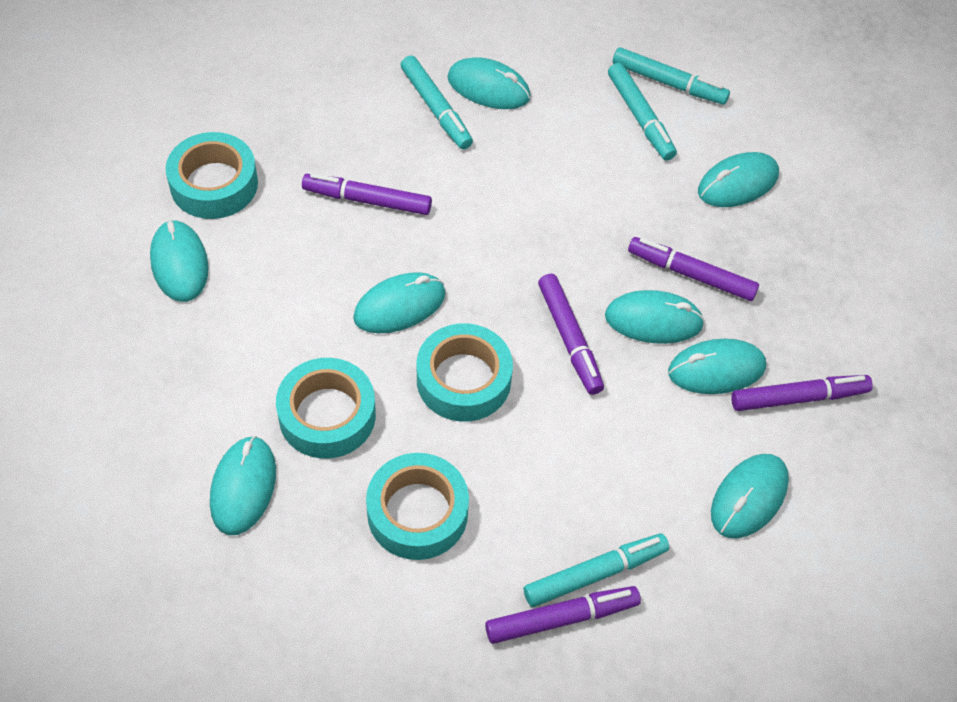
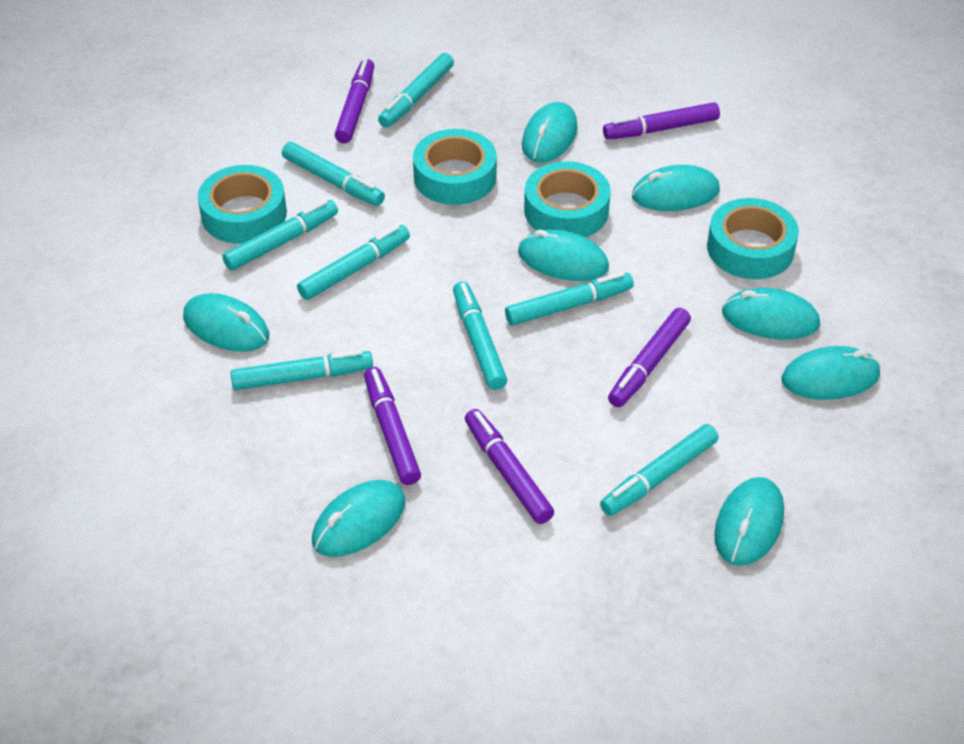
turquoise marker: [401,55,473,150] [524,533,669,607] [608,63,677,161] [613,47,730,105] = 4 -> [222,200,338,271] [230,350,373,390] [282,142,385,206] [297,225,410,300] [378,53,454,128] [453,282,507,390] [505,272,634,326] [600,424,718,516] = 8

